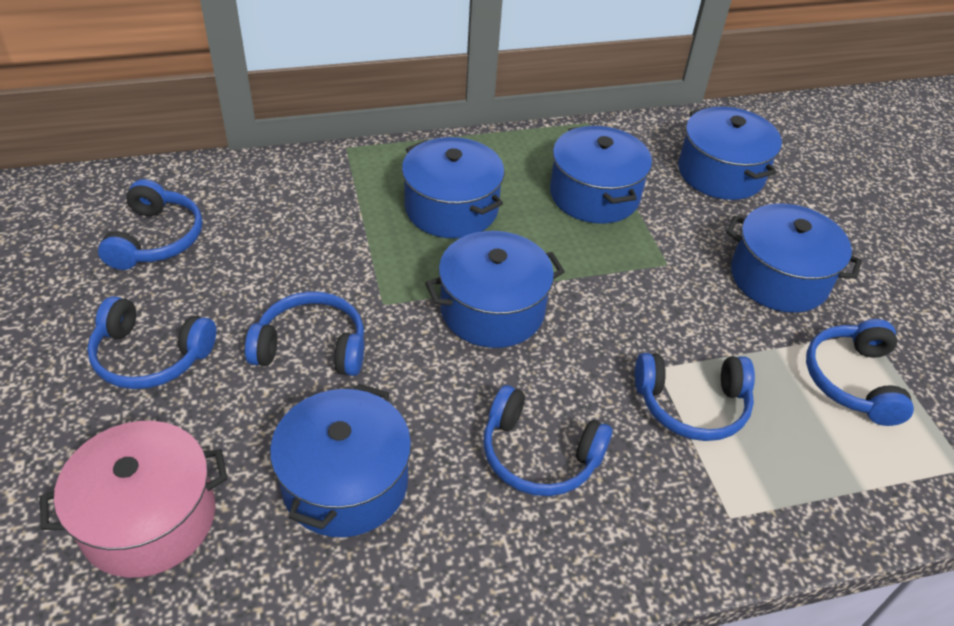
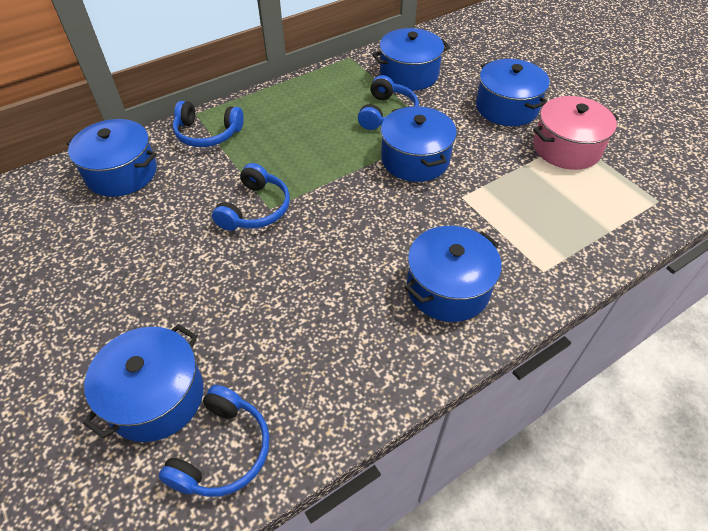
blue headphones: [87,296,216,389] [98,179,203,270] [245,292,364,376] [483,385,613,496] [635,353,755,441] [806,319,914,426] = 6 -> [159,385,270,497] [173,101,244,147] [212,163,290,231] [358,75,419,130] = 4

